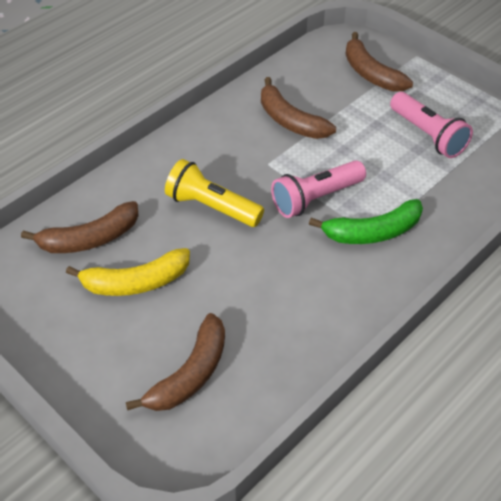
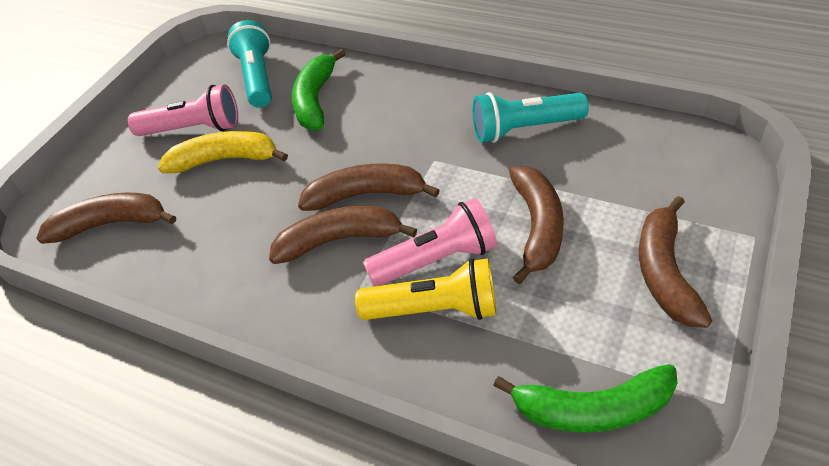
brown banana: [21,201,139,253] [126,313,225,411] [261,77,336,139] [346,32,413,92] = 4 -> [36,192,176,244] [269,206,417,264] [298,163,440,211] [509,166,564,284] [639,196,712,328] = 5
green banana: [309,199,423,244] = 1 -> [292,49,346,131] [493,364,678,433] = 2
turquoise flashlight: none = 0 -> [227,20,272,108] [472,92,589,143] = 2

